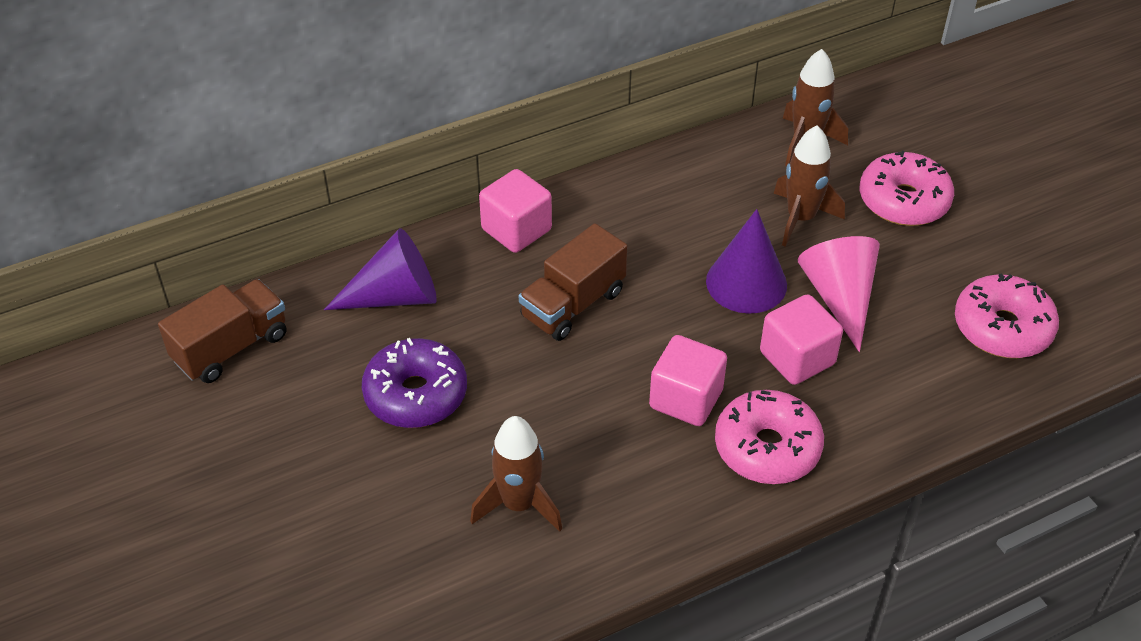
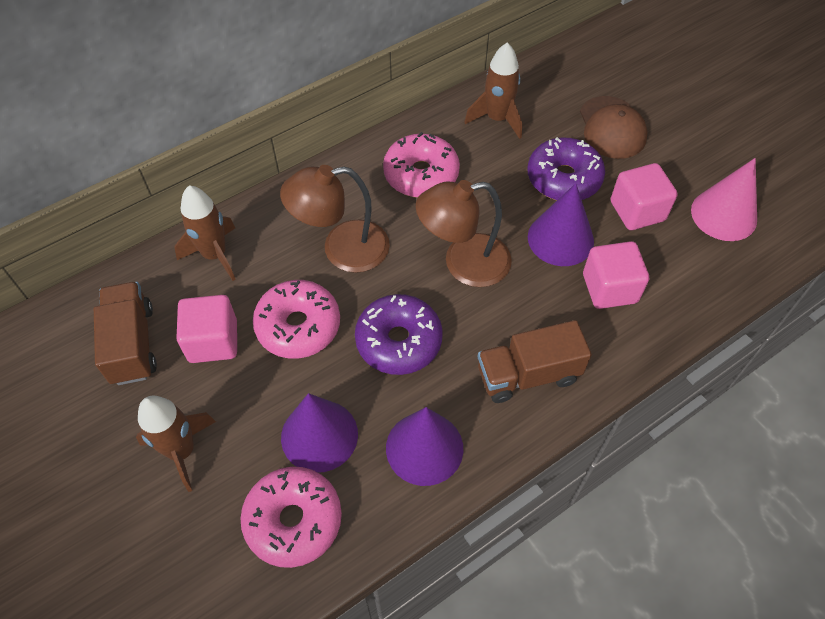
brown cap: none = 0 -> [580,96,647,159] = 1
brown lamp: none = 0 -> [280,165,390,273] [416,180,512,287] = 2
purple cone: [324,228,437,310] [706,209,787,314] = 2 -> [281,393,358,473] [386,407,463,486] [528,183,594,266] = 3
purple donut: [362,338,467,428] = 1 -> [355,294,443,375] [527,137,605,200] = 2

